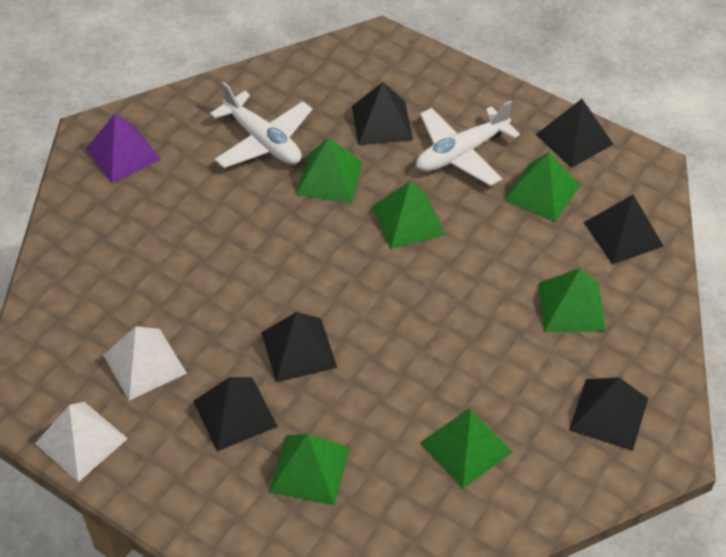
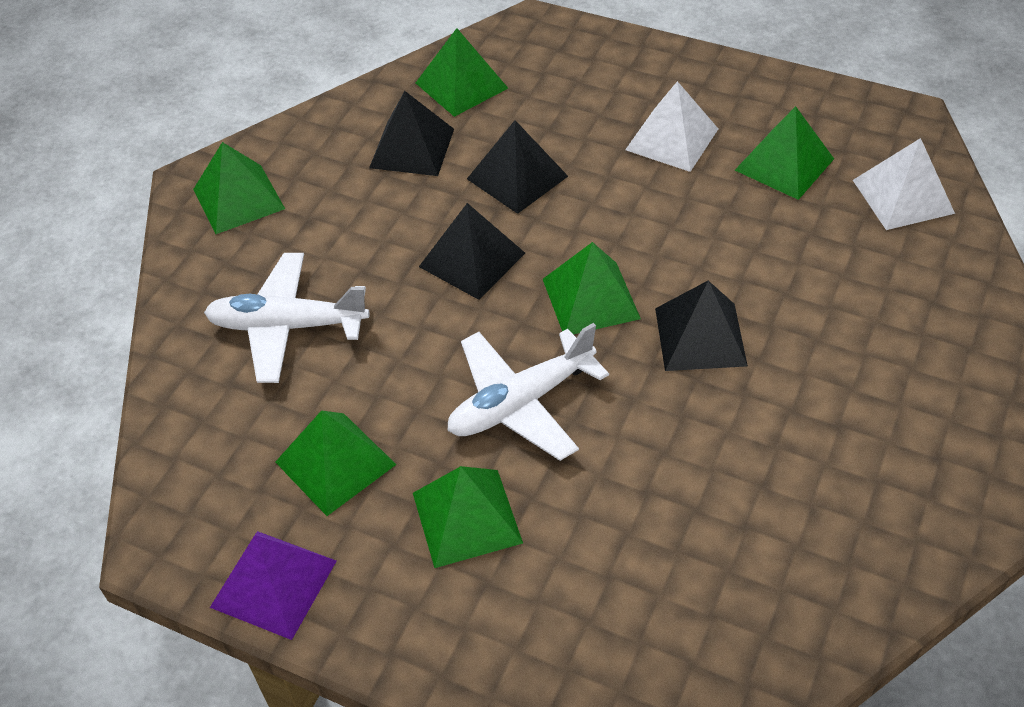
black pyramid: [193,377,278,451] [261,312,337,382] [352,82,413,145] [536,99,613,168] [569,377,648,451] [584,195,664,264] = 6 -> [369,91,454,176] [419,203,525,300] [467,120,568,214] [655,281,748,371] = 4

